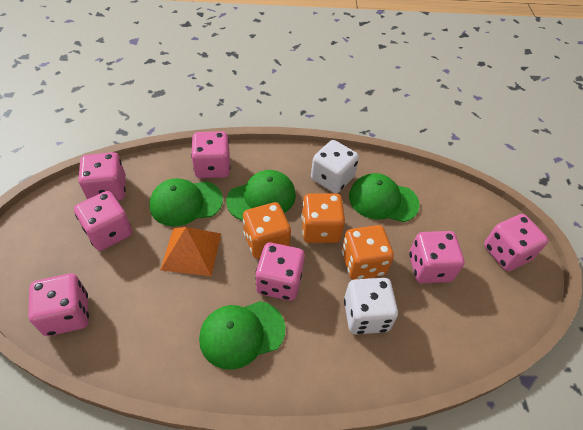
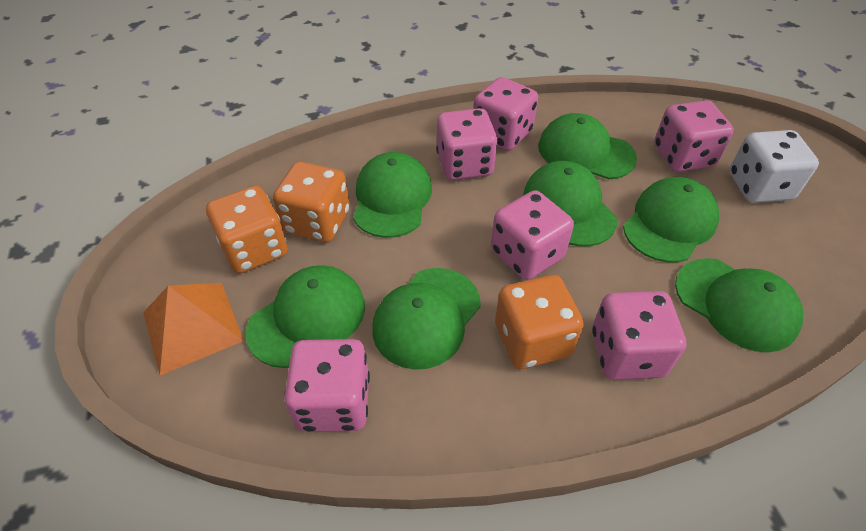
green cap: [149,178,223,226] [199,301,285,370] [226,170,296,221] [349,173,420,222] = 4 -> [245,265,365,368] [353,152,432,238] [372,268,481,370] [523,161,617,246] [538,113,637,180] [623,177,719,262] [675,258,803,352] = 7
pink dice: [28,273,89,336] [74,191,132,251] [78,152,126,200] [191,131,231,178] [255,242,305,301] [409,231,465,283] [484,214,548,271] = 7 -> [284,339,370,432] [436,108,497,180] [473,77,538,151] [491,190,574,280] [592,291,686,380] [654,100,734,172] = 6
white dice: [311,140,359,193] [344,278,398,334] = 2 -> [729,130,819,203] = 1

